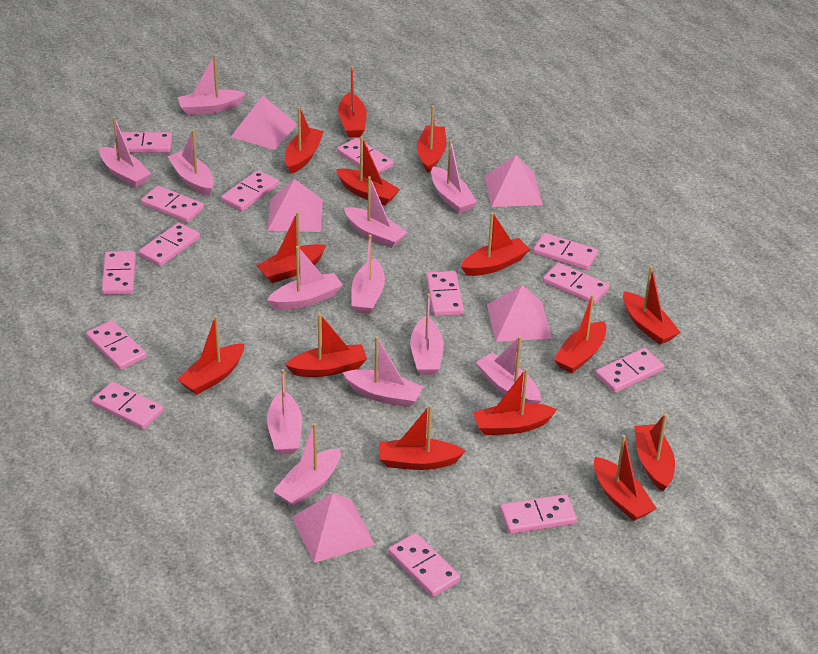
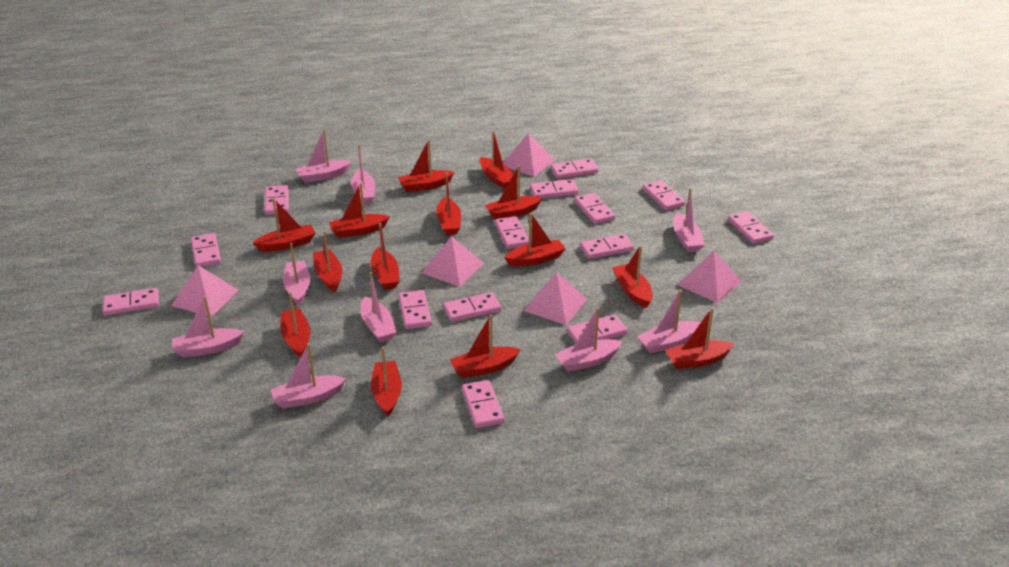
pink boat: [99,116,151,188] [167,129,214,196] [178,54,246,115] [267,246,343,310] [267,369,302,455] [273,423,341,507] [342,336,423,407] [344,176,408,248] [351,234,385,314] [410,293,444,375] [431,139,477,213] [476,336,541,404] = 12 -> [172,296,244,357] [271,344,346,408] [283,243,310,305] [296,130,352,183] [351,144,375,205] [360,272,397,343] [555,308,623,372] [637,290,701,354] [673,188,705,252] = 9

